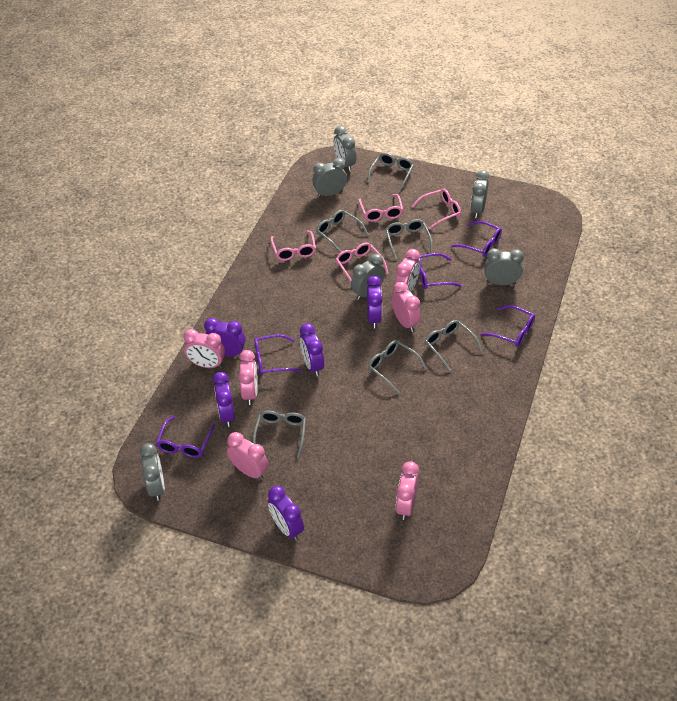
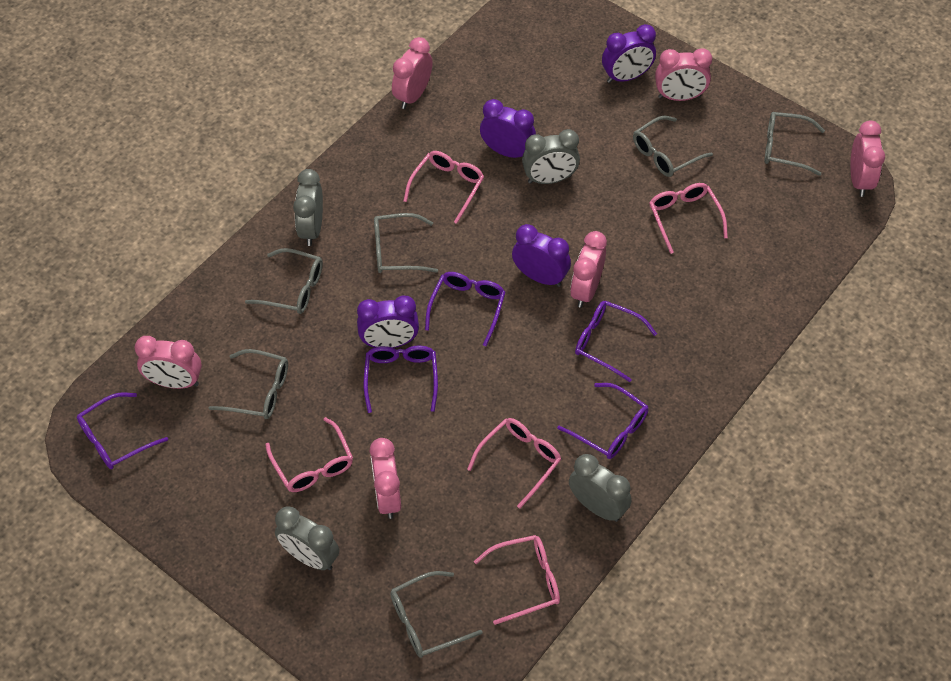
grey clock: [140,443,165,501] [312,158,347,197] [334,126,356,171] [351,254,385,300] [471,170,490,218] [484,248,524,285] = 6 -> [275,507,339,570] [293,169,323,246] [522,129,580,184] [569,454,632,522] = 4
pink glasses: [270,231,316,261] [336,243,389,282] [358,194,403,222] [412,189,461,230] = 4 -> [266,417,353,492] [403,151,484,224] [467,418,561,508] [474,535,560,625] [649,183,728,254] = 5
purple clock: [204,318,245,357] [213,372,235,427] [268,486,304,541] [300,323,324,376] [367,276,383,328] = 5 -> [357,296,419,348] [480,99,536,158] [512,224,571,287] [602,24,656,83] = 4

